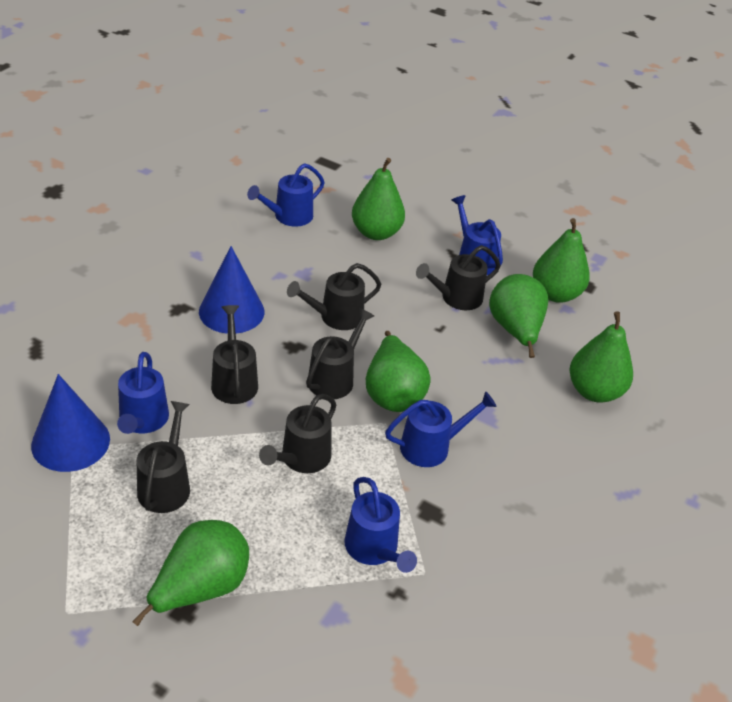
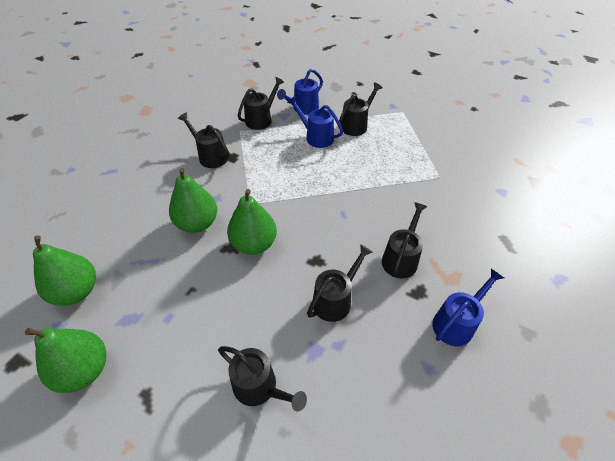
blue cone: [31,374,110,472] [199,246,265,334] = 2 -> none = 0
blue watering can: [117,352,169,434] [247,163,325,227] [344,477,417,573] [385,391,497,467] [452,195,503,275] = 5 -> [277,69,323,115] [287,96,343,148] [432,269,504,346] = 3
green pear: [132,520,249,626] [352,158,405,240] [366,331,431,412] [489,274,548,358] [533,218,590,303] [570,311,633,403] = 6 -> [25,328,106,393] [33,235,96,306] [169,168,217,233] [227,189,277,255] = 4

